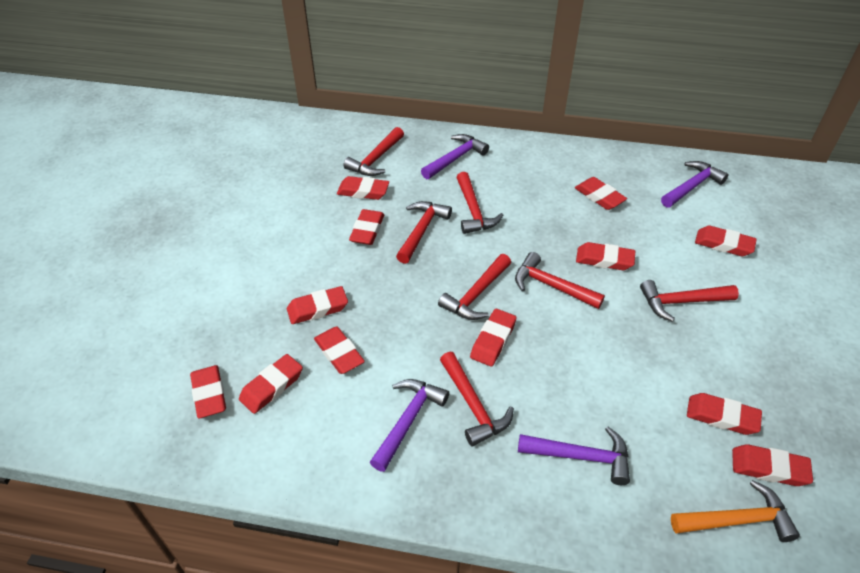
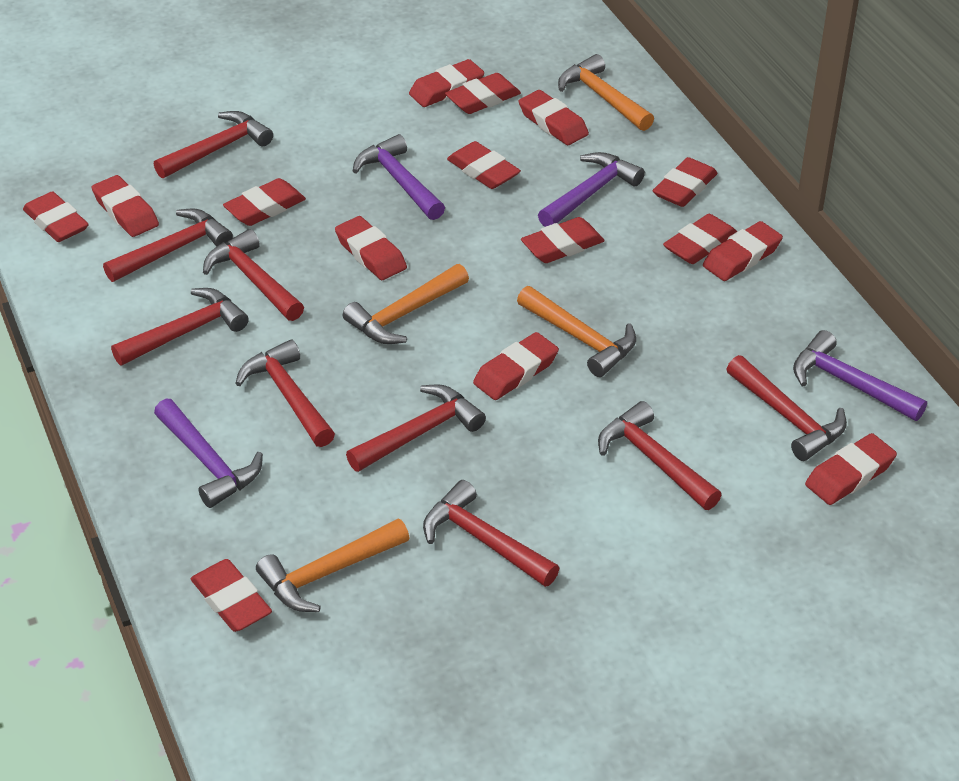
orange hammer: [671,480,800,542] = 1 -> [256,519,410,612] [343,264,469,344] [517,286,636,377] [558,54,654,131] = 4
red eraser: [190,365,226,418] [239,354,303,414] [287,286,348,324] [314,327,365,374] [337,176,389,200] [349,209,384,245] [470,309,517,366] [575,177,627,210] [576,242,635,270] [687,393,762,435] [695,226,757,256] [732,444,813,486] = 12 -> [23,192,89,242] [92,175,159,237] [191,559,272,632] [223,178,306,226] [335,216,407,280] [409,59,484,107] [445,73,521,114] [447,141,521,189] [473,332,559,400] [519,90,589,145] [521,217,605,263] [653,157,718,207] [663,214,737,264] [703,221,783,281] [805,433,897,505] = 15
red hammer: [343,127,404,176] [396,201,452,264] [438,254,511,320] [440,352,514,446] [456,172,503,234] [515,252,605,309] [640,280,739,322] = 7 -> [103,208,233,282] [111,288,249,365] [154,111,273,178] [203,229,304,321] [235,339,335,447] [346,385,486,472] [423,480,560,587] [598,401,721,510] [726,355,847,461] = 9

